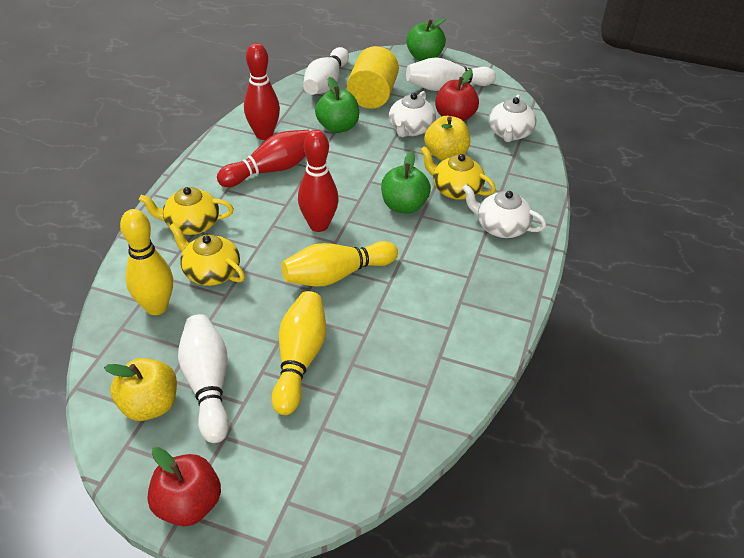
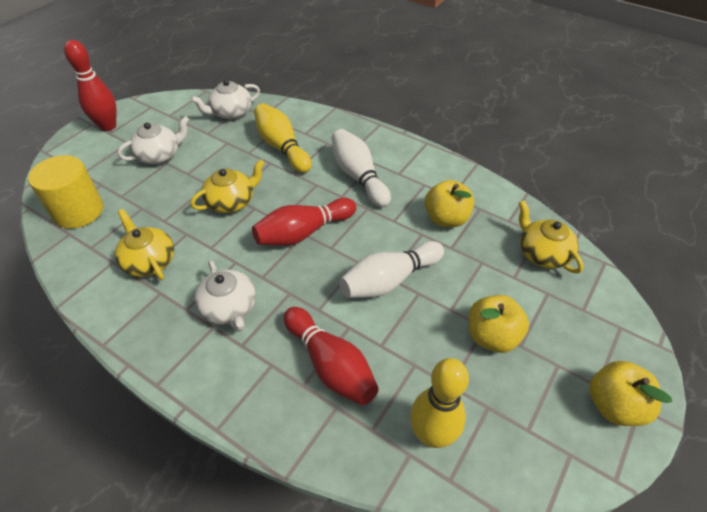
green apple: [315,77,359,133] [381,151,431,214] [406,17,446,61] = 3 -> none = 0
red apple: [148,447,221,526] [435,69,479,121] = 2 -> none = 0
white bowling pin: [178,314,229,443] [303,47,349,95] [406,57,496,91] = 3 -> [332,129,391,207] [339,241,444,298] = 2
yellow apple: [104,358,177,421] [424,116,470,161] = 2 -> [425,180,474,227] [469,295,529,353] [589,361,672,426] = 3
yellow bowling pin: [120,209,173,315] [272,291,326,415] [281,241,398,287] = 3 -> [254,103,312,173] [410,358,469,448] = 2

